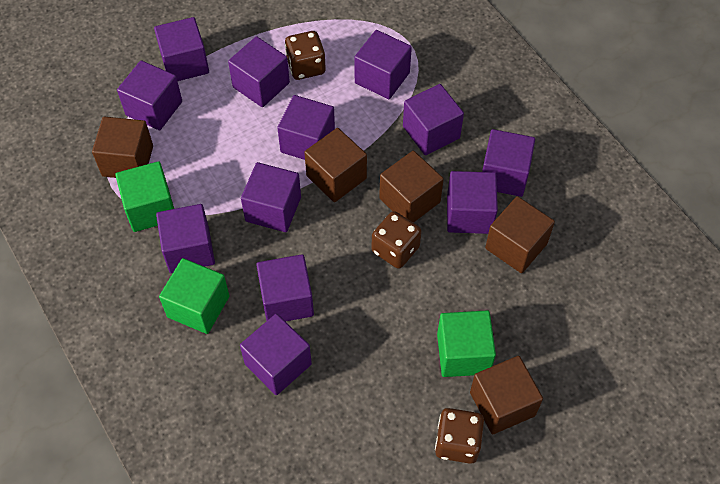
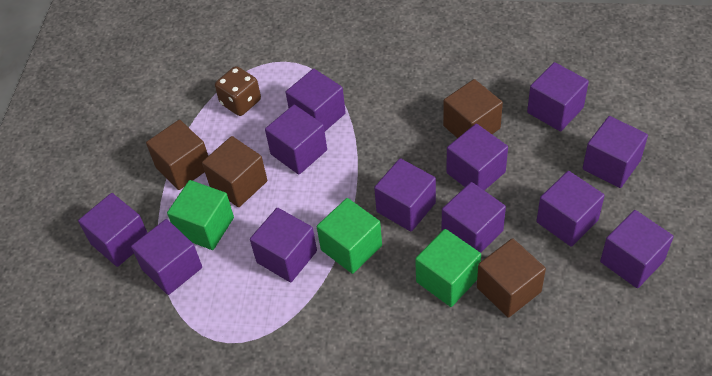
brown cube: [92,117,153,178] [304,128,367,202] [379,151,444,223] [470,356,543,434] [485,196,555,273] = 5 -> [146,120,208,190] [202,136,267,207] [443,79,503,138] [477,238,546,318] = 4
brown dice: [285,31,326,80] [372,211,421,269] [435,408,484,464] = 3 -> [215,66,261,116] = 1

